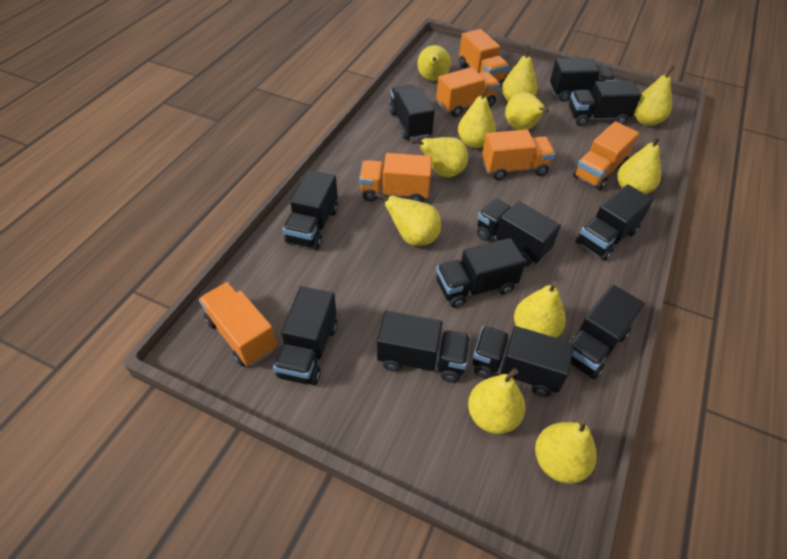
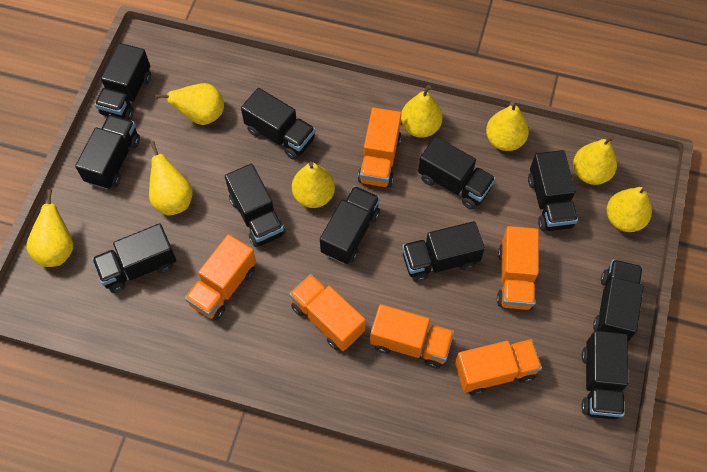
yellow pear: [374,192,441,246] [411,137,468,177] [418,45,451,81] [458,86,496,148] [468,368,525,434] [502,45,538,102] [505,92,549,130] [514,281,566,338] [535,418,597,483] [617,135,661,194] [634,65,675,126] = 11 -> [26,189,74,267] [149,141,193,215] [155,83,224,125] [292,162,335,208] [401,85,443,138] [486,101,529,151] [573,136,617,185] [607,187,652,232] = 8

